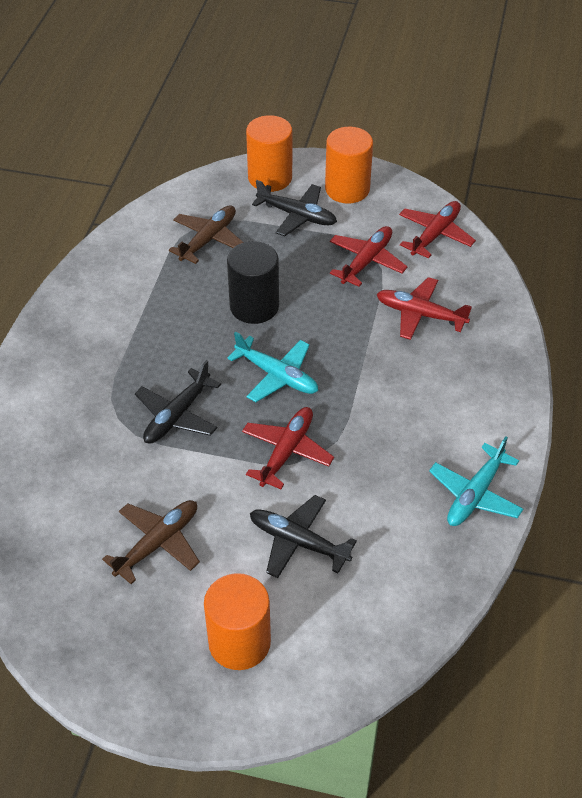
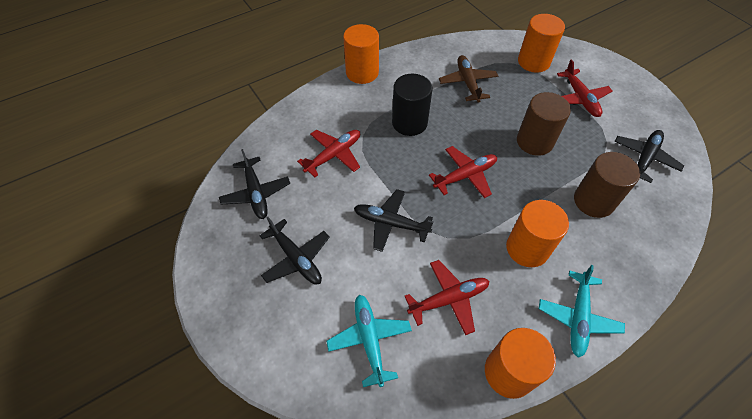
black plane: [135,360,221,443] [250,495,357,578] [252,180,337,236] = 3 -> [219,149,290,219] [259,217,330,284] [354,189,434,252] [614,130,684,183] = 4
brown cylinder: none = 0 -> [517,92,571,156] [574,152,640,218] = 2
brown plane: [102,500,200,584] [169,205,244,264] = 2 -> [439,55,498,103] = 1
orange cylinder: [204,573,271,670] [246,115,292,192] [325,127,373,204] = 3 -> [343,24,379,84] [485,328,556,399] [506,200,569,267] [518,14,565,73] = 4

